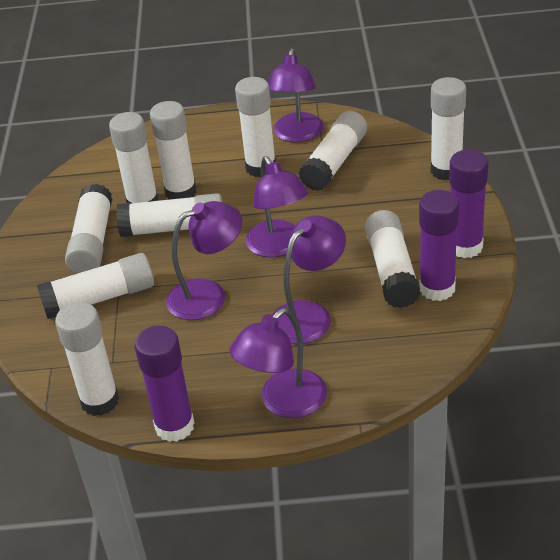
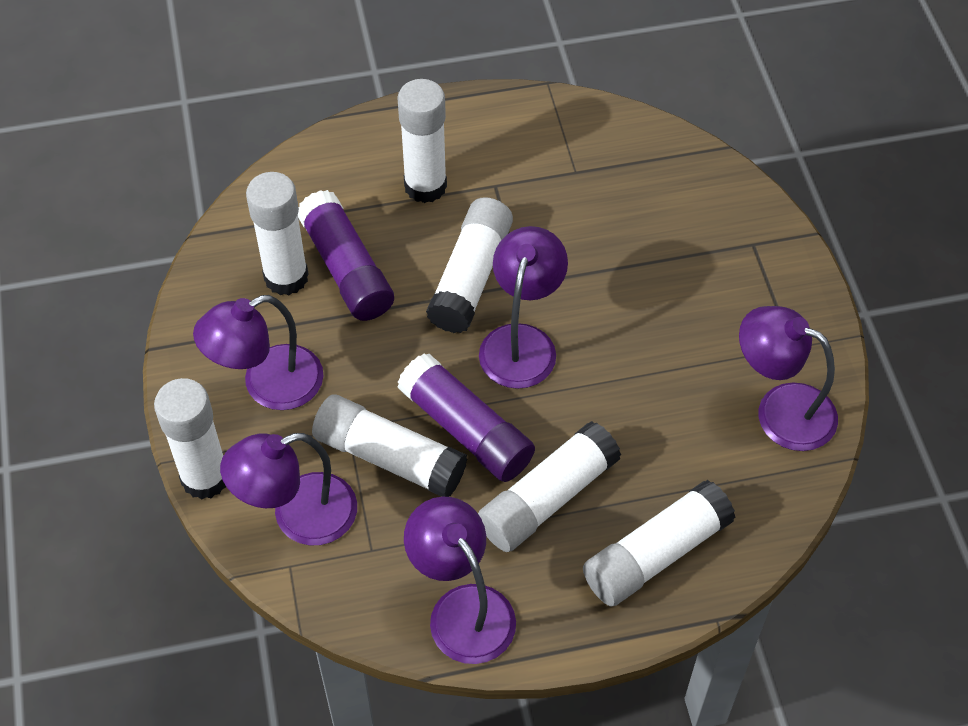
purple glue stick: [134,326,194,442] [419,190,459,301] [449,150,488,258] = 3 -> [298,190,394,321] [397,353,535,482] = 2
white glue stick: [37,253,154,319] [55,302,119,416] [65,184,112,274] [109,112,158,204] [116,193,223,237] [150,101,197,200] [235,77,276,177] [299,111,367,191] [365,210,421,308] [431,77,466,180] = 10 -> [154,378,226,500] [246,172,309,295] [312,395,467,497] [397,79,447,203] [426,197,513,333] [478,421,621,552] [583,480,735,606] = 7

